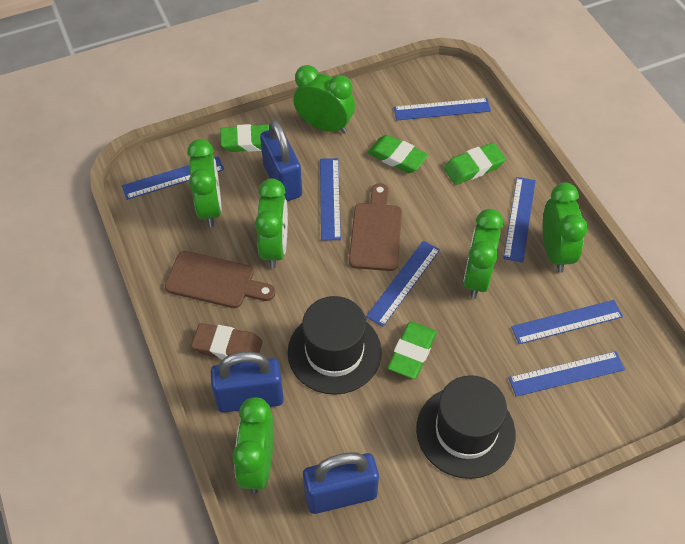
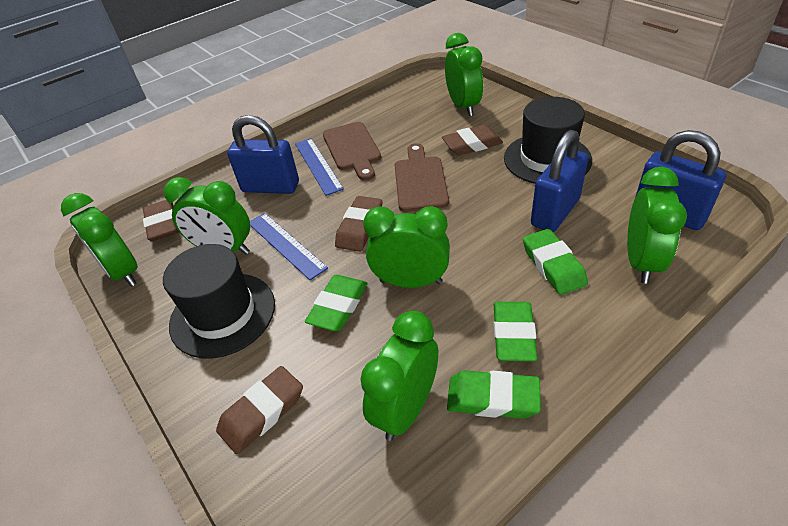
blue ruler: [122,156,224,200] [320,158,341,241] [366,241,440,327] [394,98,491,120] [503,177,536,263] [508,351,625,397] [511,300,623,344] = 7 -> [250,213,328,280] [295,138,344,196] = 2
brown eraser: [191,323,263,360] = 1 -> [143,200,179,242] [216,366,303,454] [335,196,383,252] [442,125,503,155] = 4

